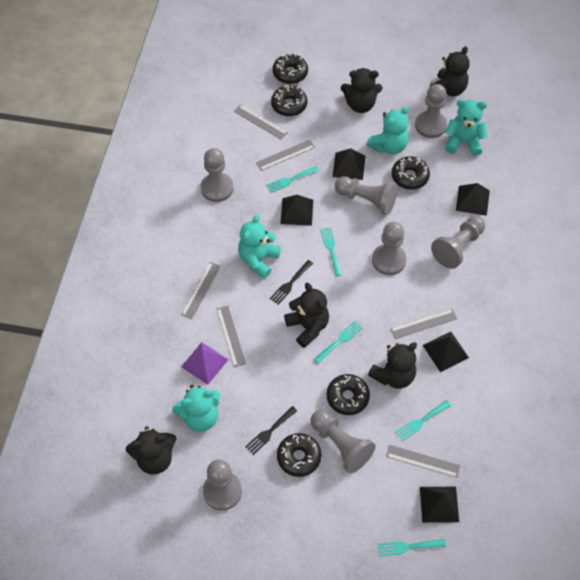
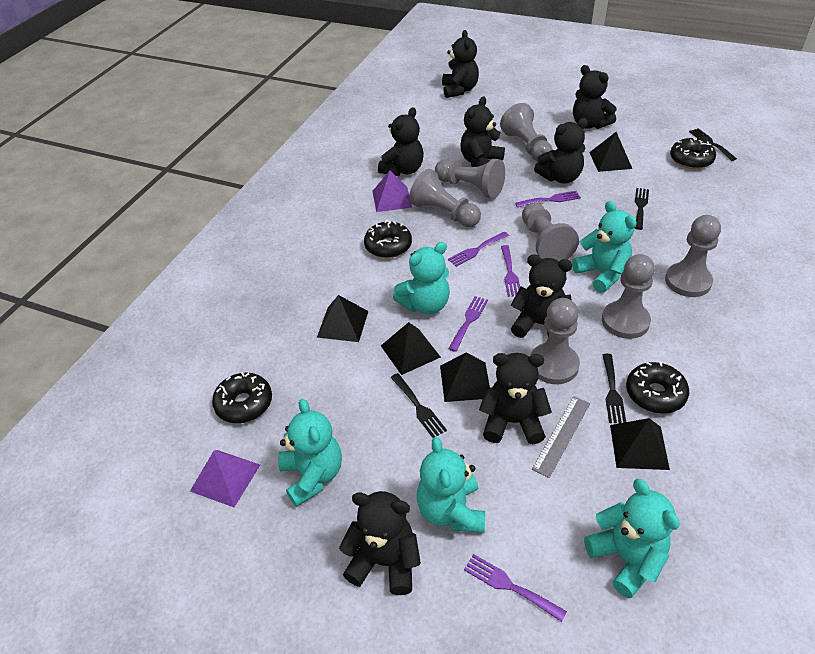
black donut: [271,85,307,116] [273,54,308,84] [277,433,322,477] [327,374,370,415] [392,156,430,190] = 5 -> [212,372,272,423] [364,220,412,258] [626,362,689,414] [670,138,716,169] = 4
black fork: [245,406,297,455] [270,260,313,305] = 2 -> [391,373,447,438] [603,354,626,423] [635,188,649,230] [689,128,737,161] = 4
black teddy bear: [126,426,176,475] [284,283,329,348] [341,68,382,113] [368,342,417,389] [429,46,470,96] = 5 -> [339,491,421,595] [378,107,424,176] [442,30,479,98] [460,96,505,167] [479,353,552,444] [510,254,572,338] [534,118,588,183] [573,65,616,129] = 8
grey ruler: [181,262,221,319] [216,306,246,367] [234,105,288,140] [256,140,315,171] [386,445,460,478] [390,309,457,339] = 6 -> [532,396,590,478] = 1
purple fork: none = 0 -> [448,231,509,267] [448,296,488,352] [464,554,567,622] [501,245,520,297] [515,191,581,207] = 5
purple pyramid: [181,342,228,385] = 1 -> [190,450,260,507] [372,171,412,212] = 2
turquoise fork: [266,166,319,193] [314,321,363,364] [320,227,342,276] [378,539,446,556] [395,400,451,441] = 5 -> none = 0
turquoise teddy bear: [172,385,220,432] [238,214,281,279] [367,106,409,155] [445,99,488,156] = 4 -> [278,399,342,507] [393,242,450,315] [417,437,485,532] [572,201,637,293] [584,479,680,598] = 5

